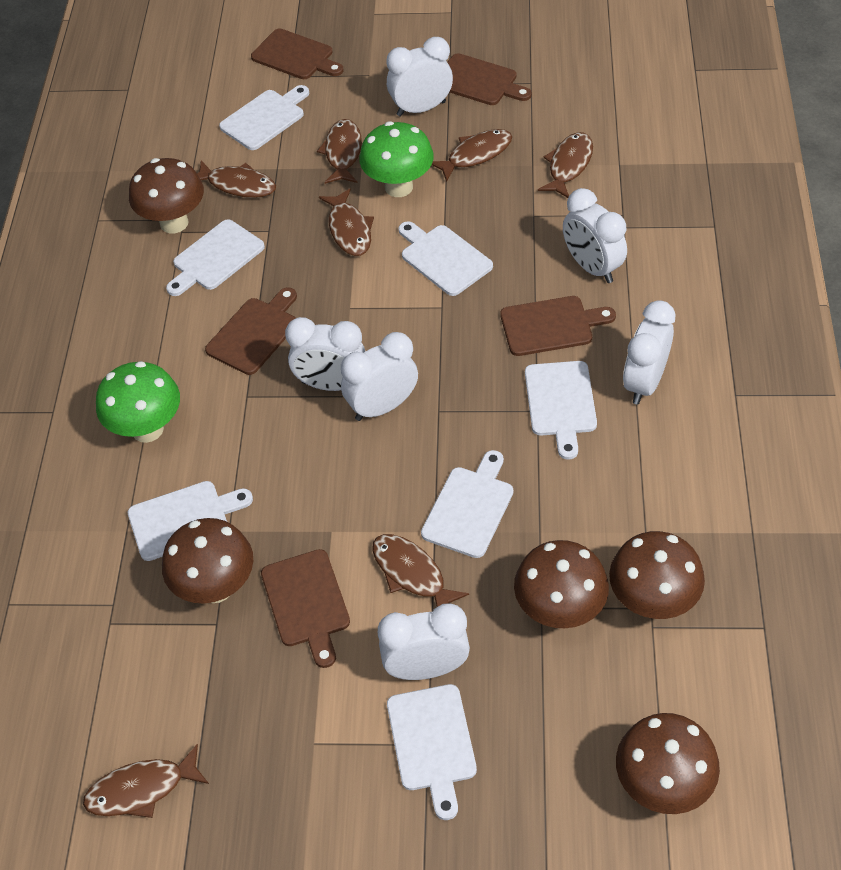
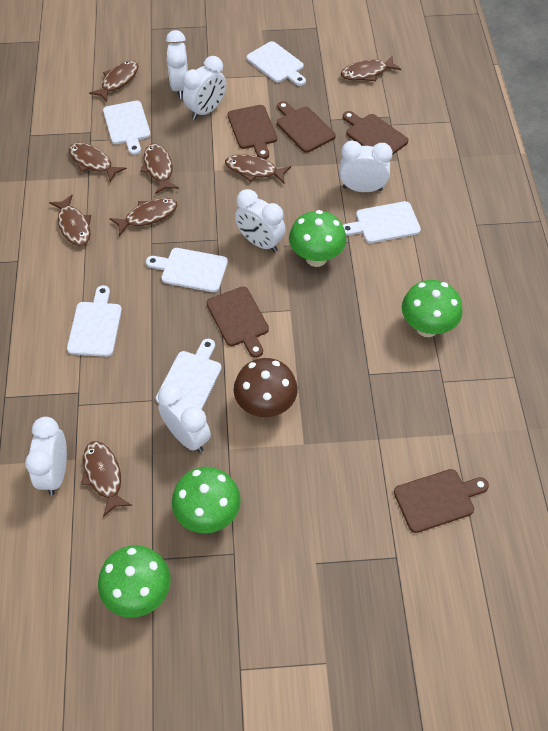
brown fish: [83,744,209,818] [197,160,276,198] [317,119,362,184] [319,188,374,256] [372,534,469,607] [432,129,512,182] [538,132,593,198] = 7 -> [49,195,91,246] [69,143,127,183] [81,441,132,517] [89,60,138,102] [110,198,178,236] [140,144,179,194] [225,154,291,184] [341,56,401,81] = 8
brown mushroom: [129,158,204,233] [162,518,253,603] [514,540,609,628] [609,531,705,619] [616,713,720,814] = 5 -> [234,358,298,417] = 1
green mushroom: [96,361,180,443] [359,121,434,197] = 2 -> [98,545,171,618] [172,467,241,533] [289,210,347,267] [402,280,463,337] = 4
white cutting board: [128,481,253,561] [166,219,265,296] [219,85,309,150] [387,684,477,820] [398,221,493,296] [421,450,513,558] [525,361,597,460] = 7 -> [67,285,122,357] [103,101,151,155] [146,248,228,292] [156,339,222,409] [247,41,306,86] [343,201,421,243] = 6

